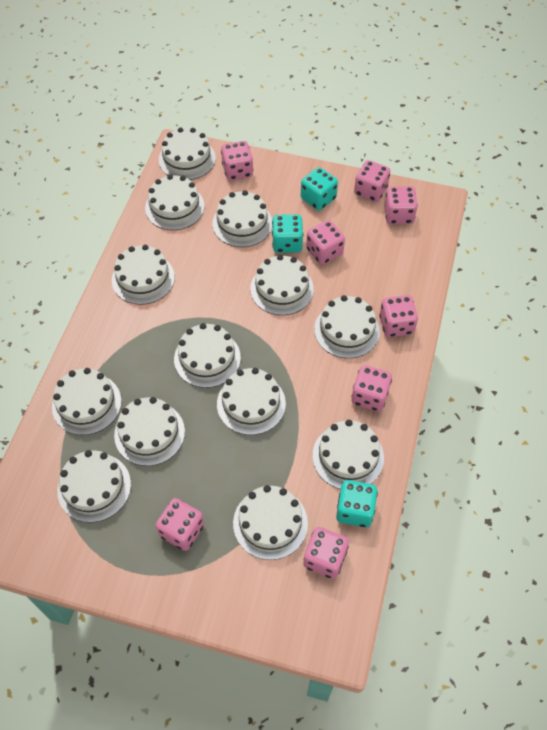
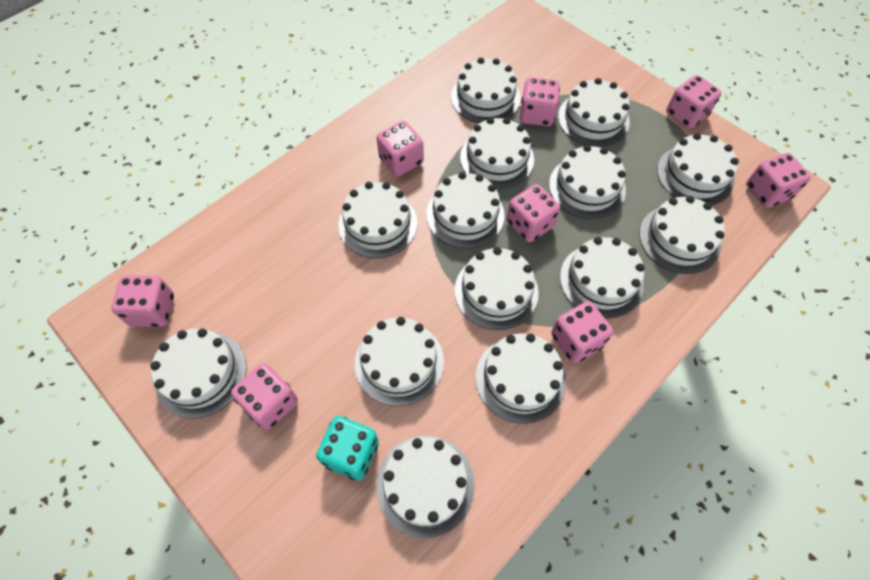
turquoise dice: [272,214,303,253] [301,167,338,211] [336,480,378,527] = 3 -> [316,416,379,480] = 1
white cake: [52,368,121,435] [58,450,131,523] [112,245,175,305] [114,397,185,466] [145,174,205,230] [159,127,216,180] [174,323,241,388] [212,190,272,247] [217,368,286,435] [233,485,308,560] [250,255,314,315] [313,420,384,489] [314,295,380,358] = 13 -> [150,328,247,418] [339,182,418,258] [355,317,444,406] [376,435,475,538] [426,172,505,248] [451,58,520,123] [454,247,539,330] [460,117,534,188] [476,333,566,424] [549,145,626,219] [558,78,630,147] [560,237,645,318] [639,196,725,274] [657,133,739,205] = 14

